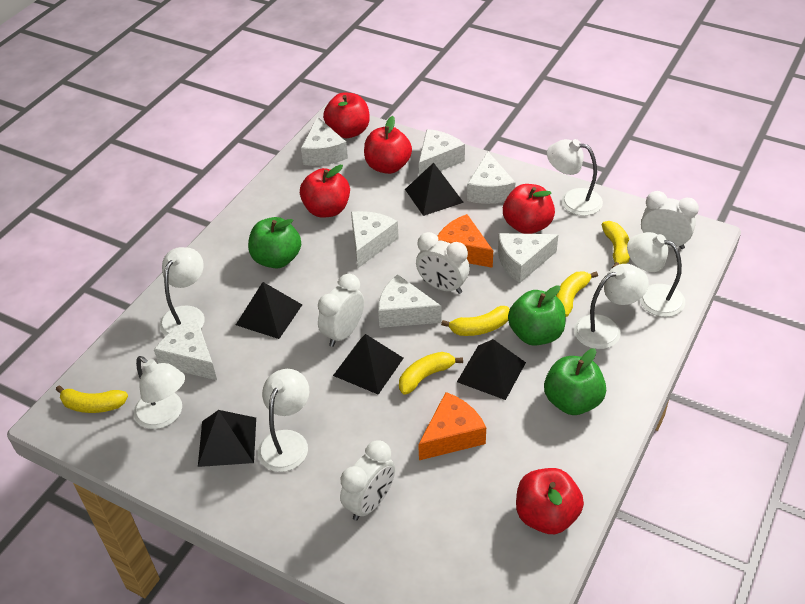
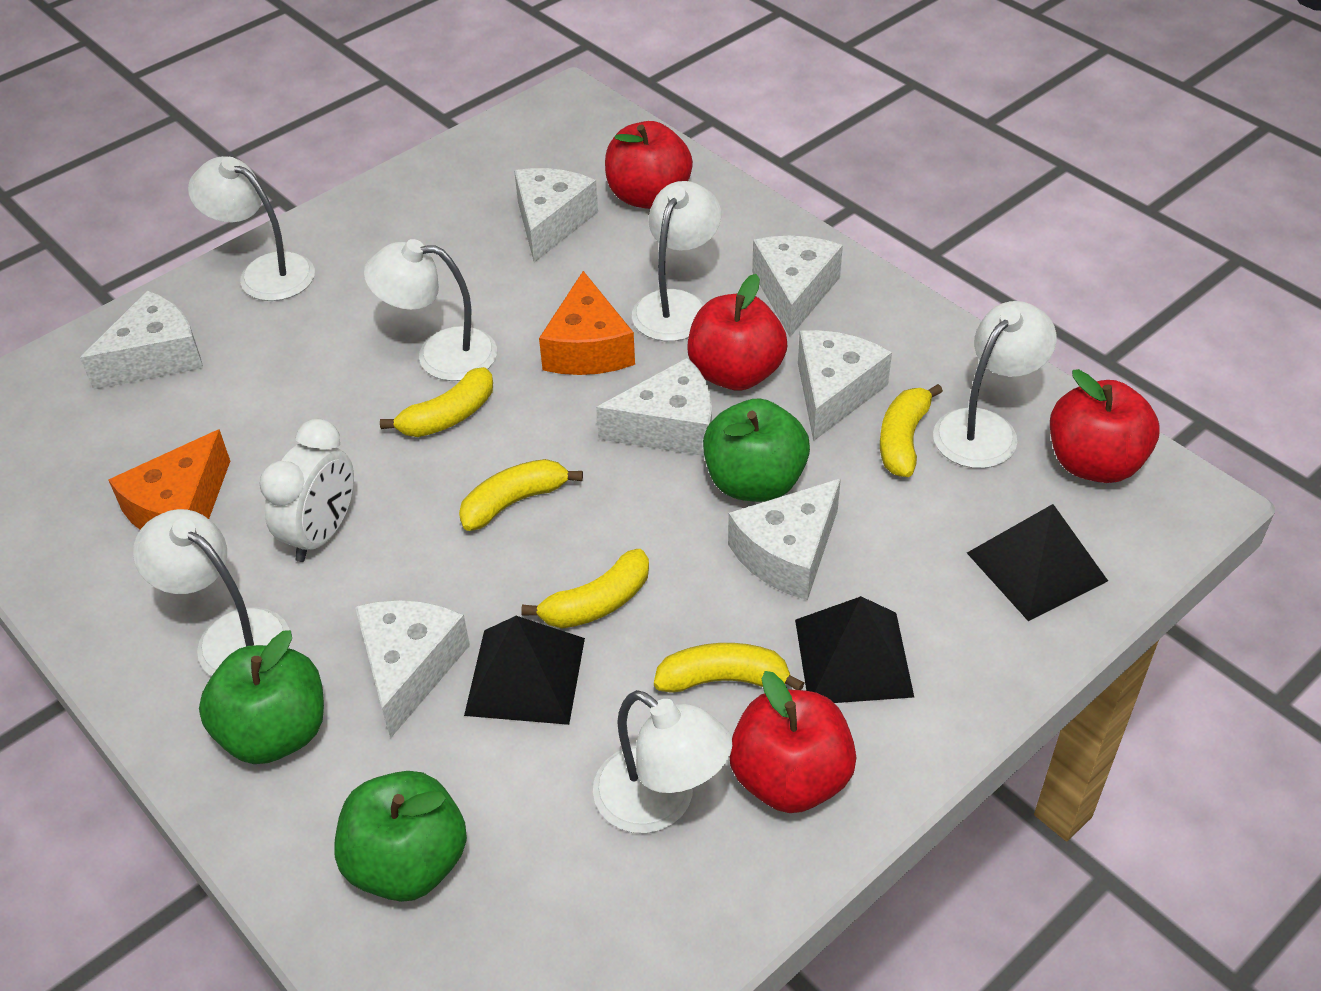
black pyramid: [198,410,256,467] [236,282,302,339] [333,334,404,395] [405,163,464,216] [457,339,526,400] = 5 -> [464,616,585,725] [795,596,914,703] [967,504,1108,621] = 3
red apple: [300,165,350,218] [323,92,370,138] [364,116,412,174] [503,184,555,234] [516,468,584,534] = 5 -> [605,121,693,209] [688,274,787,391] [730,671,856,813] [1050,369,1159,483] = 4
white clock: [318,274,364,347] [340,441,395,521] [416,232,470,294] [641,191,699,249] = 4 -> [259,419,354,562] = 1

